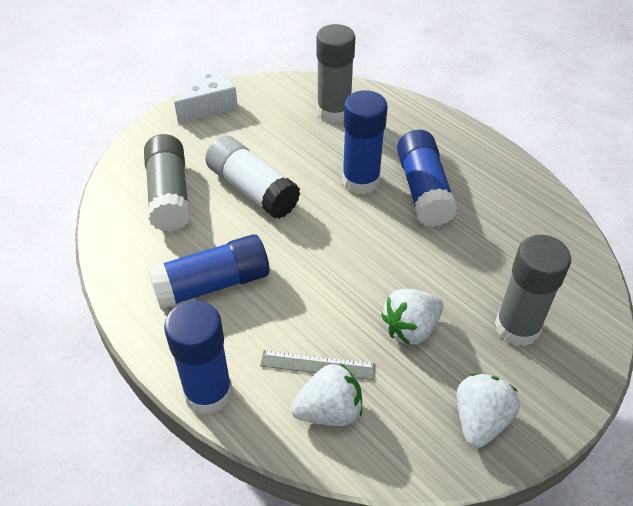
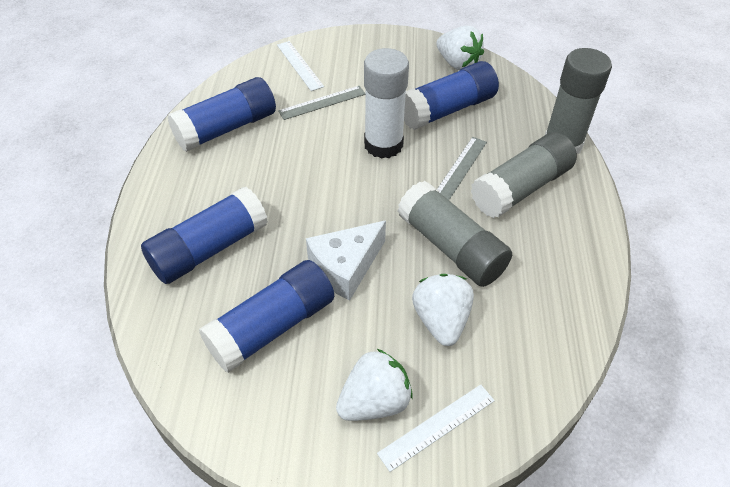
grey ruler: [260,350,375,380] = 1 -> [278,86,365,120] [437,137,487,200] = 2
white ruler: none = 0 -> [277,41,324,91] [377,384,495,472] = 2

